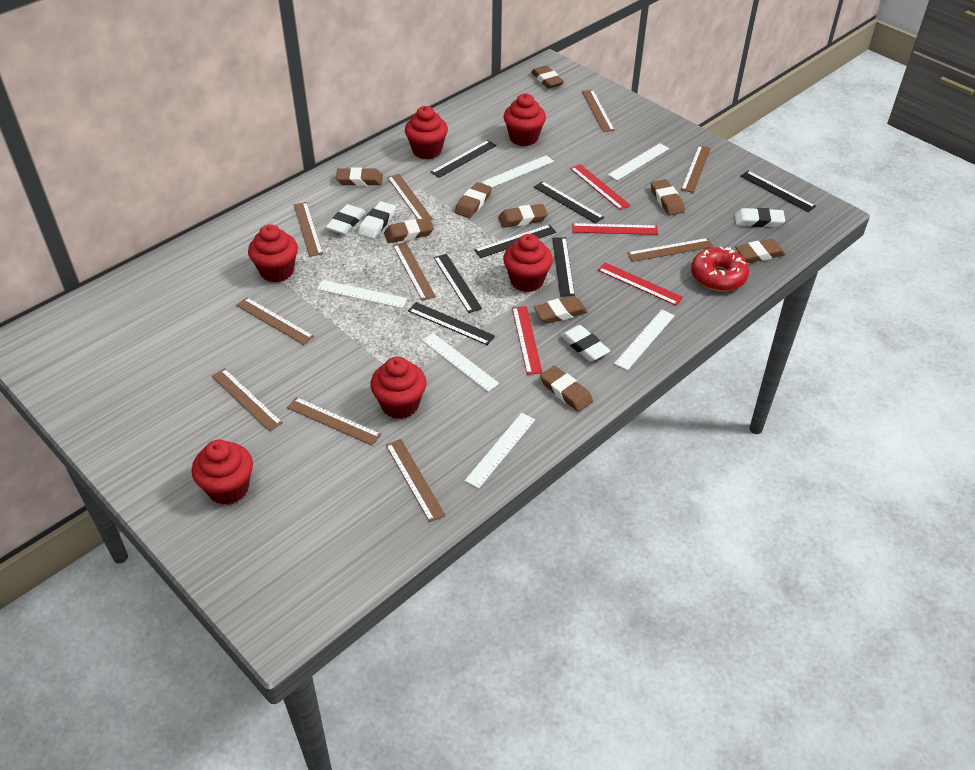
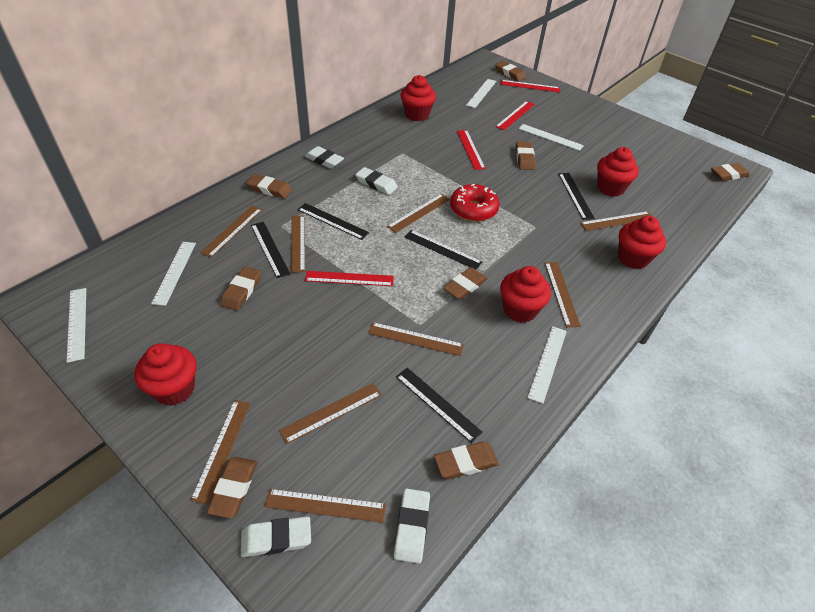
black ruler: [408,302,495,345] [431,140,497,178] [434,254,482,313] [474,224,556,258] [534,181,604,224] [552,237,575,297] [740,171,816,212] = 7 -> [251,222,290,278] [298,203,369,240] [396,368,483,443] [405,230,482,270] [558,173,595,220] = 5
brown eraser: [336,167,383,186] [384,218,434,243] [455,182,492,218] [498,204,548,228] [531,65,564,89] [534,296,587,324] [540,366,593,412] [651,179,685,215] [735,239,785,263] = 9 -> [207,457,257,519] [220,266,262,311] [246,174,292,199] [434,441,499,479] [443,267,487,300] [495,61,526,82] [516,141,536,170] [711,163,750,181] = 8
brown ruler: [212,368,283,432] [236,297,314,345] [287,397,382,446] [294,202,323,257] [386,439,446,522] [387,174,433,220] [393,242,436,301] [582,90,615,132] [627,238,713,262] [681,146,711,193] = 10 -> [190,400,251,504] [200,206,262,257] [265,489,386,523] [279,383,382,444] [291,215,305,273] [368,322,464,356] [387,194,450,233] [545,262,581,327] [580,211,652,231] = 9
red cupcake: [192,440,253,505] [248,224,298,282] [370,357,426,419] [405,106,448,159] [503,234,553,292] [504,94,546,146] = 6 -> [134,343,196,406] [400,75,436,121] [500,266,551,323] [597,147,639,197] [618,216,666,269] = 5
white ruler: [317,280,407,308] [422,333,499,392] [465,413,535,489] [482,155,554,187] [608,143,669,181] [614,310,675,370] = 6 -> [67,288,86,363] [151,242,196,306] [466,79,496,108] [519,124,584,151] [527,326,567,404] = 5

